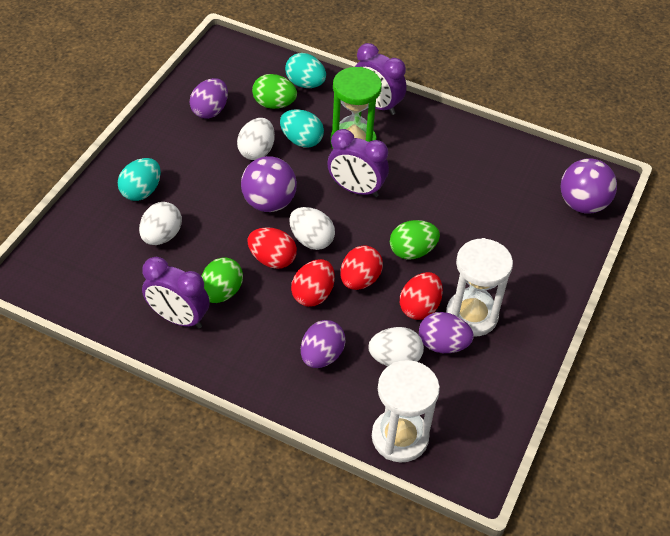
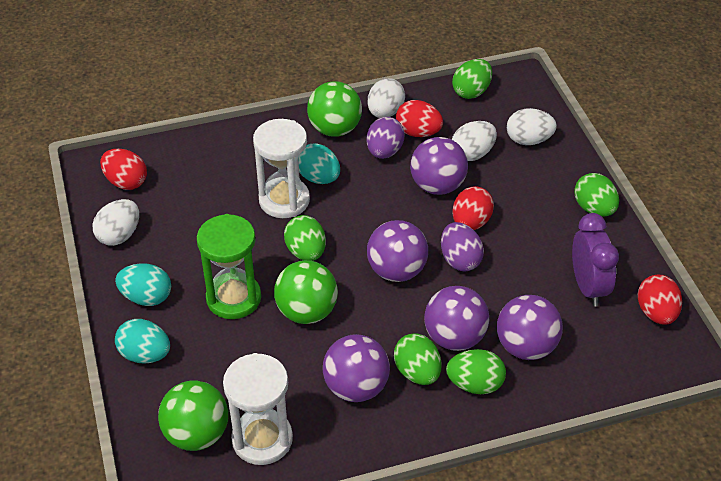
green ball: none = 0 -> [158,380,228,451] [274,260,338,324] [307,81,362,137] = 3
green egg: [201,257,243,303] [252,74,297,109] [390,220,440,260] = 3 -> [284,215,326,261] [394,333,441,385] [446,349,506,394] [452,59,492,99] [574,173,619,216] = 5
purple ball: [241,156,297,212] [561,158,617,214] = 2 -> [323,334,390,402] [367,220,428,282] [410,137,468,195] [424,286,489,351] [497,295,563,360] = 5
purple clock: [142,257,210,329] [327,129,389,197] [355,43,407,115] = 3 -> [572,213,619,307] = 1
purple egg: [190,78,228,119] [301,320,345,368] [419,312,473,353] = 3 -> [366,117,405,159] [441,222,484,271] = 2

